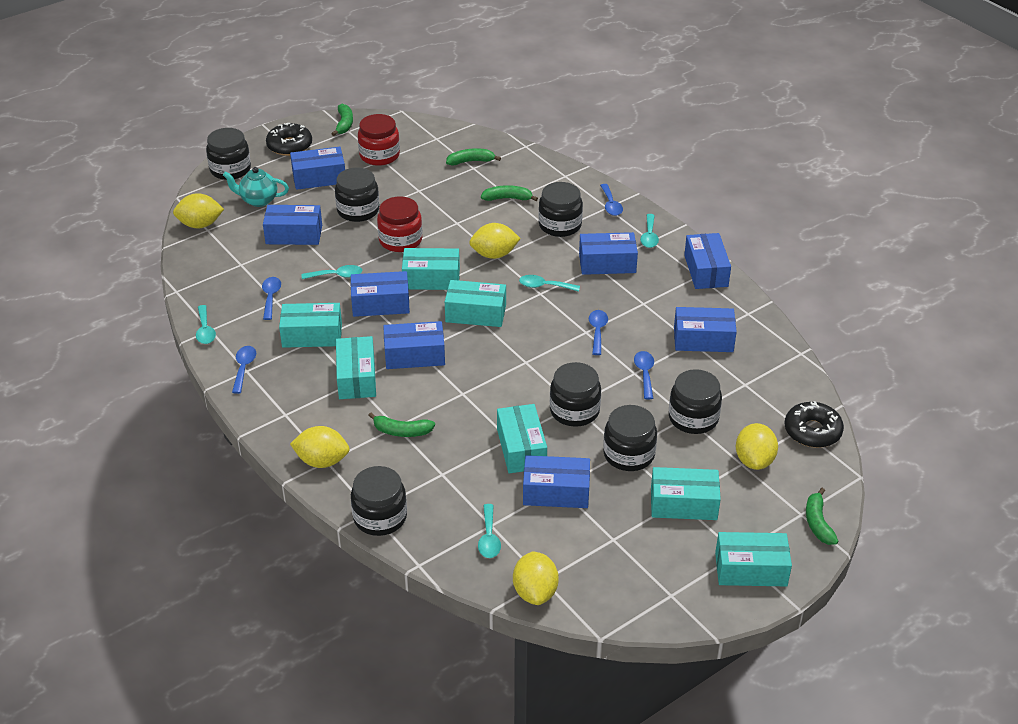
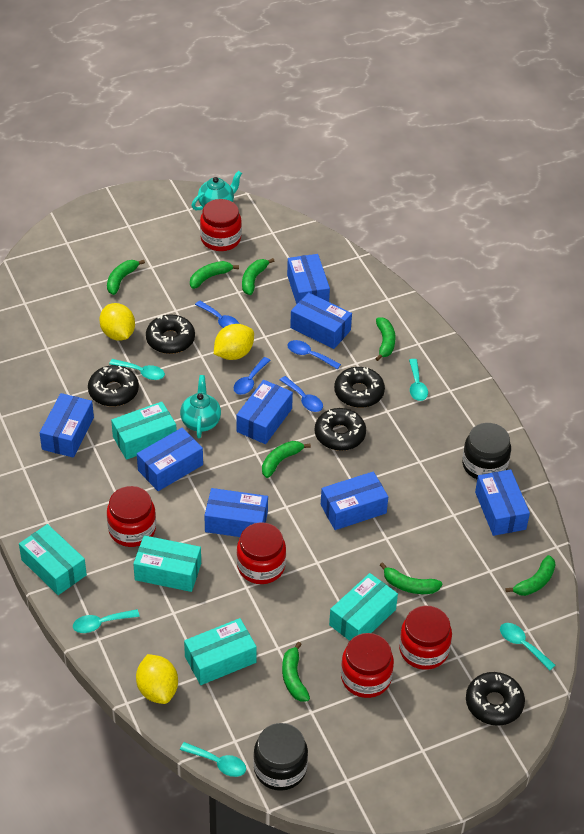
black donut: [266,123,312,156] [785,401,844,448] = 2 -> [88,365,139,407] [146,314,195,354] [315,408,366,451] [334,367,385,408] [466,672,525,726] = 5
black jar: [206,128,251,180] [335,168,379,222] [351,466,407,536] [538,182,583,237] [550,362,601,427] [603,405,657,471] [669,369,722,434] = 7 -> [253,723,308,791] [462,423,511,479] = 2
blue spoon: [232,346,256,394] [262,277,281,320] [589,310,608,355] [600,184,623,216] [634,351,654,399] = 5 -> [195,301,239,328] [234,357,270,395] [280,376,323,412] [287,340,341,369] = 4
green banana: [331,104,353,136] [368,413,435,437] [446,148,501,166] [481,185,538,201] [806,488,839,545] = 5 -> [107,260,145,295] [190,261,239,289] [242,258,274,295] [262,441,311,478] [282,642,310,702] [375,317,395,361] [380,562,442,594] [505,555,556,596] = 8
red jar: [358,114,400,166] [377,196,423,252] = 2 -> [107,486,156,547] [200,199,242,251] [237,522,286,584] [341,633,394,698] [399,606,452,670] = 5
turquoise box: [279,303,342,348] [336,336,376,399] [402,248,460,290] [445,280,506,327] [497,404,547,473] [651,467,721,520] [715,532,792,586] = 7 -> [19,524,87,595] [111,401,177,460] [133,535,201,592] [184,618,257,685] [329,573,398,641] = 5
turquoise teapot: [223,167,289,207] = 1 -> [180,375,221,439] [192,171,242,210] = 2
yellow lemon: [173,193,224,228] [290,426,350,468] [469,223,521,259] [513,551,559,605] [736,423,778,470] = 5 -> [100,303,135,341] [136,654,178,704] [214,324,254,360] = 3

